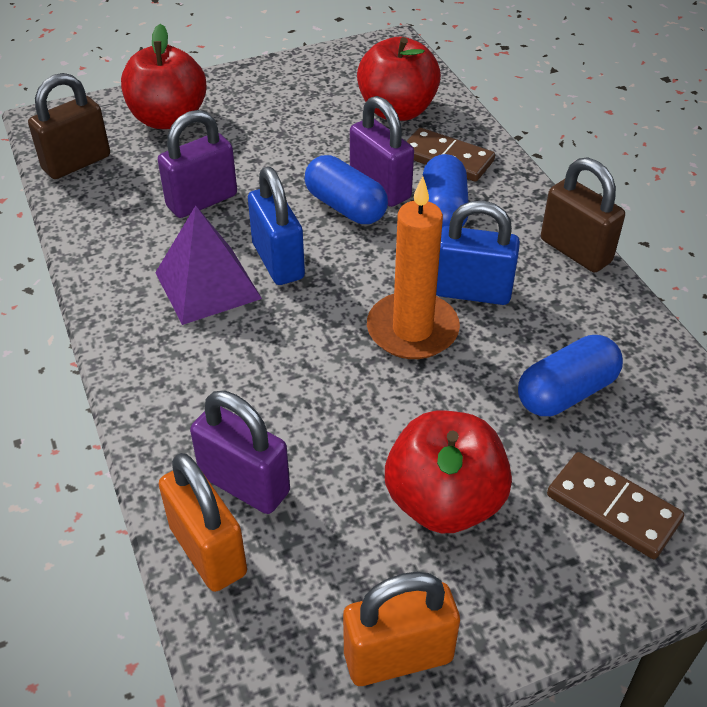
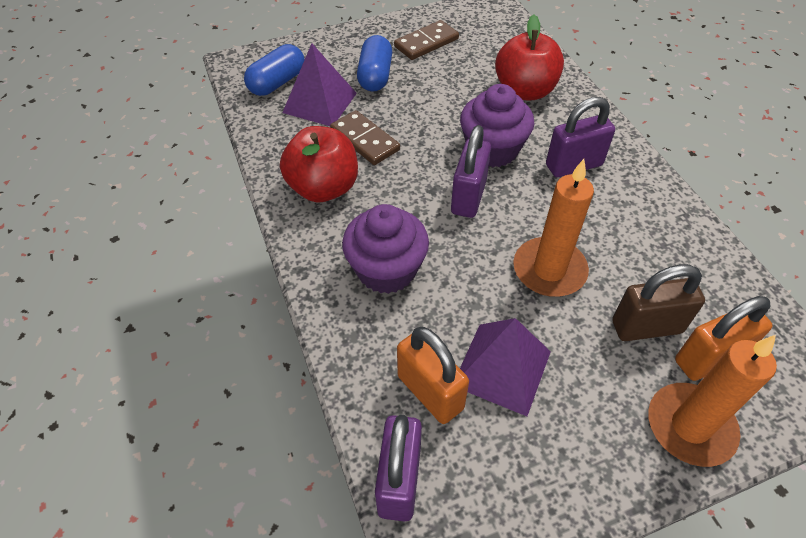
blue capsule: [305,155,388,224] [422,154,468,227] [518,335,623,416] = 3 -> [244,44,304,96] [357,35,392,92] = 2
blue padlock: [248,167,305,285] [436,201,520,305] = 2 -> none = 0
brown padlock: [28,73,110,179] [541,157,625,273] = 2 -> [612,264,705,341] = 1
orange candle: [367,176,460,359] = 1 -> [513,159,594,296] [648,335,777,467] = 2
purple cupcake: none = 0 -> [342,204,429,294] [460,84,534,167] = 2
purple pyramid: [155,206,262,325] = 1 -> [282,43,357,126] [460,318,551,416] = 2
red apple: [121,24,207,129] [357,37,441,121] [385,411,512,534] = 3 -> [280,126,358,202] [495,15,564,100] = 2

